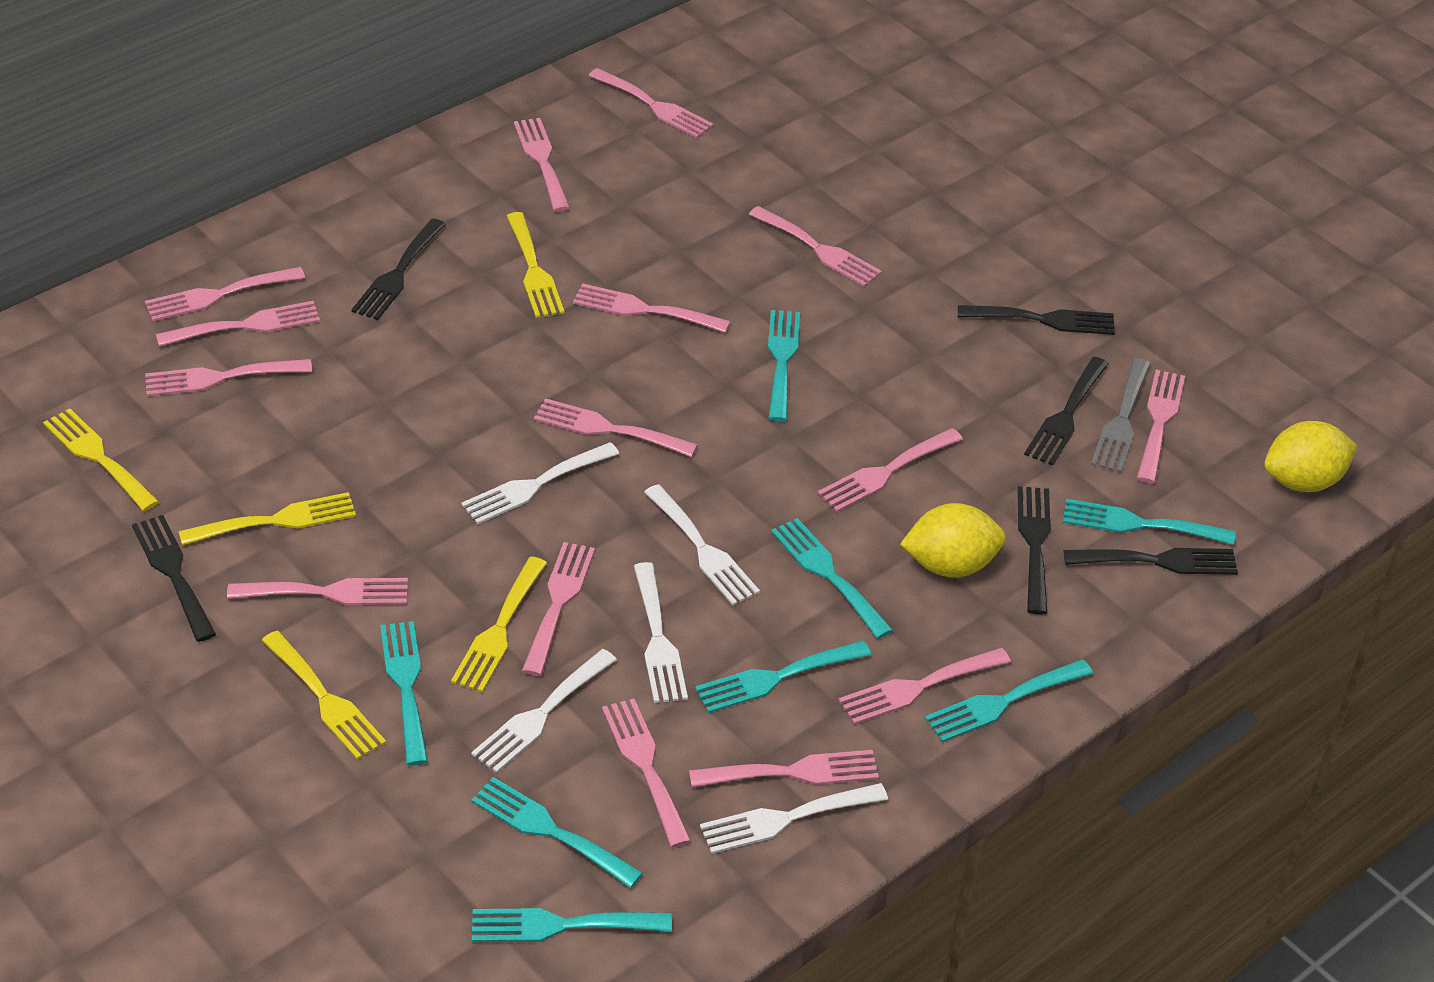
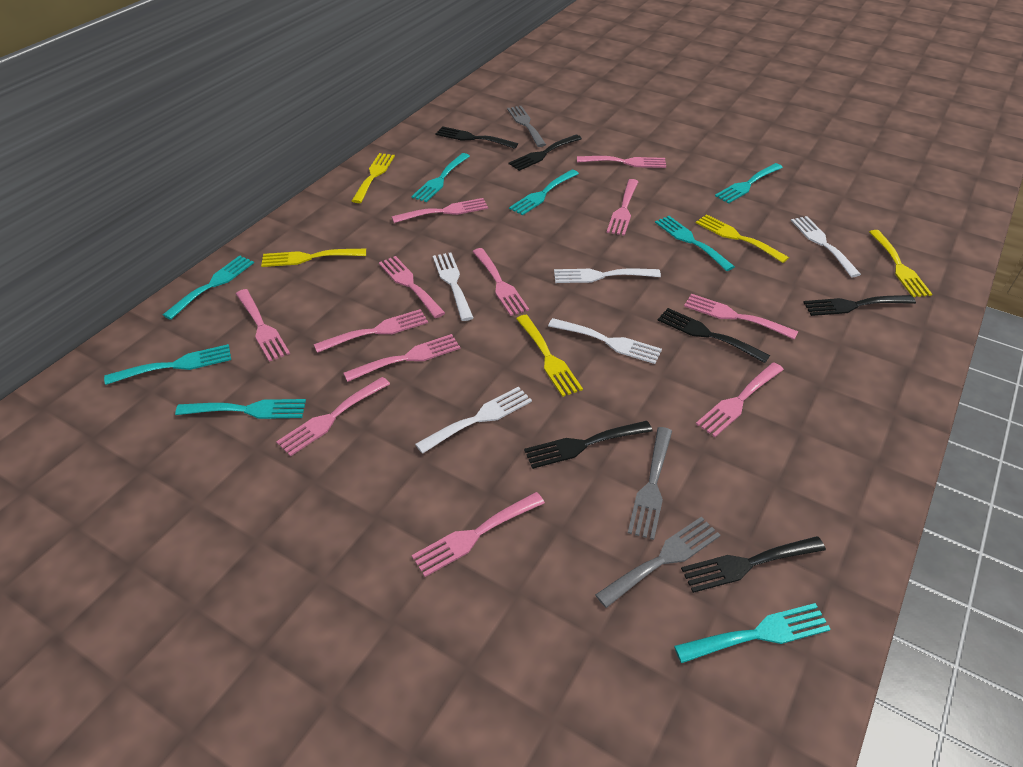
grey fork: [1091,358,1151,473] = 1 -> [507,106,546,147] [595,517,720,608] [628,427,672,540] = 3
pink fork: [145,267,305,322] [145,359,312,396] [156,301,320,347] [227,578,408,605] [514,118,570,212] [522,542,595,676] [534,398,698,457] [573,283,730,333] [588,68,713,138] [602,698,691,848] [689,750,879,787] [748,206,882,287] [818,428,963,512] [839,648,1011,725] [1137,370,1185,483] = 15 -> [236,289,290,362] [276,377,390,456] [314,309,428,353] [343,334,460,382] [379,256,445,318] [392,198,488,223] [411,492,545,577] [472,248,529,316] [577,156,666,168] [606,179,639,236] [684,294,798,340] [696,362,784,437] = 12
yellow lemon: [900,503,1006,578] [1264,421,1357,492] = 2 -> none = 0

